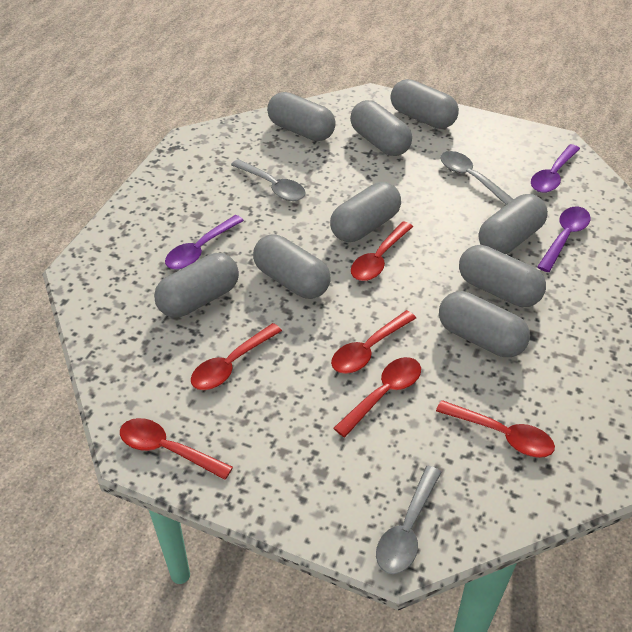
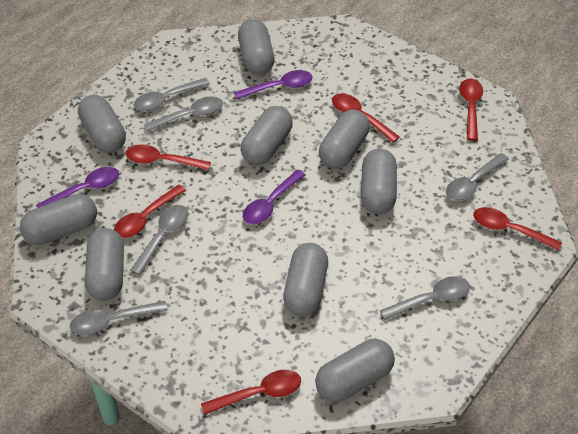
grey spoon: [231,159,306,201] [376,466,442,574] [440,151,514,205] = 3 -> [70,301,168,335] [130,205,188,275] [134,78,210,111] [144,96,223,132] [380,276,470,320] [446,153,509,201] = 6

